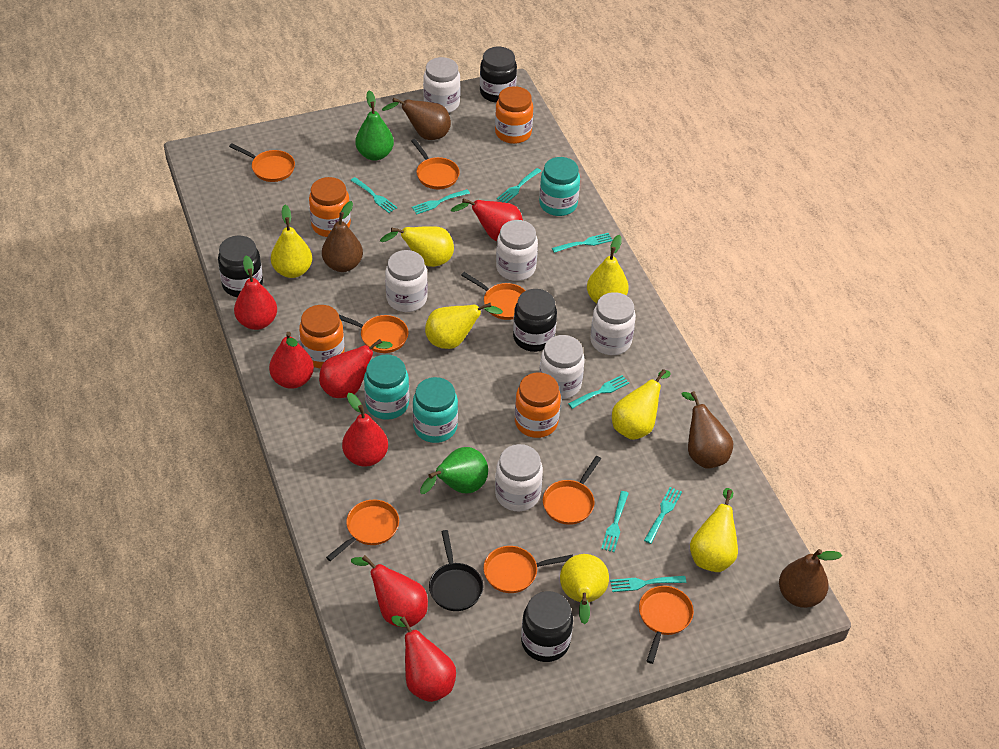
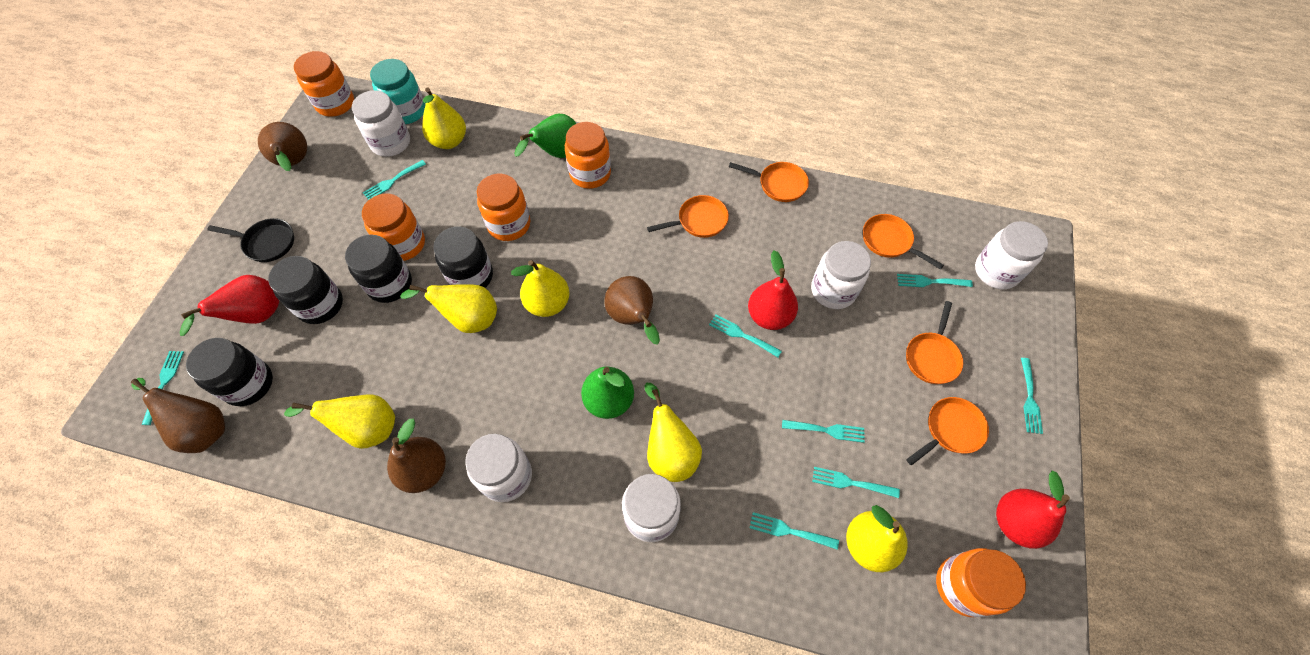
orange jar: [299,305,345,368] [309,177,351,237] [495,86,533,144] [515,373,561,438] = 4 -> [294,51,354,117] [362,194,425,261] [477,174,530,241] [565,122,611,189] [936,548,1026,617] = 5
orange pan: [229,143,295,182] [326,500,399,561] [339,315,408,353] [411,139,460,189] [461,272,526,320] [483,546,573,593] [543,456,601,525] [639,586,694,664] = 8 -> [647,195,729,238] [729,162,809,202] [863,214,944,270] [906,301,963,384] [906,397,989,465] = 5
red pear: [234,255,277,330] [269,332,314,389] [319,339,392,398] [342,393,388,467] [351,555,428,628] [391,615,456,702] [451,198,523,241] = 7 -> [180,275,279,336] [748,250,798,330] [996,471,1070,549] = 3
turquoise jar: [364,354,409,420] [413,377,458,443] [539,157,580,216] = 3 -> [370,59,426,124] = 1
white jar: [385,250,428,312] [423,57,461,113] [495,444,543,511] [496,220,538,281] [539,335,585,399] [590,292,636,355] = 6 -> [352,90,410,157] [465,434,532,502] [622,474,681,542] [811,241,871,309] [975,221,1048,289] = 5
yellow pear: [271,205,312,278] [380,227,454,267] [425,303,503,349] [560,554,609,624] [587,235,629,304] [612,369,671,440] [690,488,738,572] = 7 -> [284,394,395,449] [400,285,497,333] [422,87,466,149] [511,260,570,317] [644,383,702,482] [846,505,908,572] = 6

